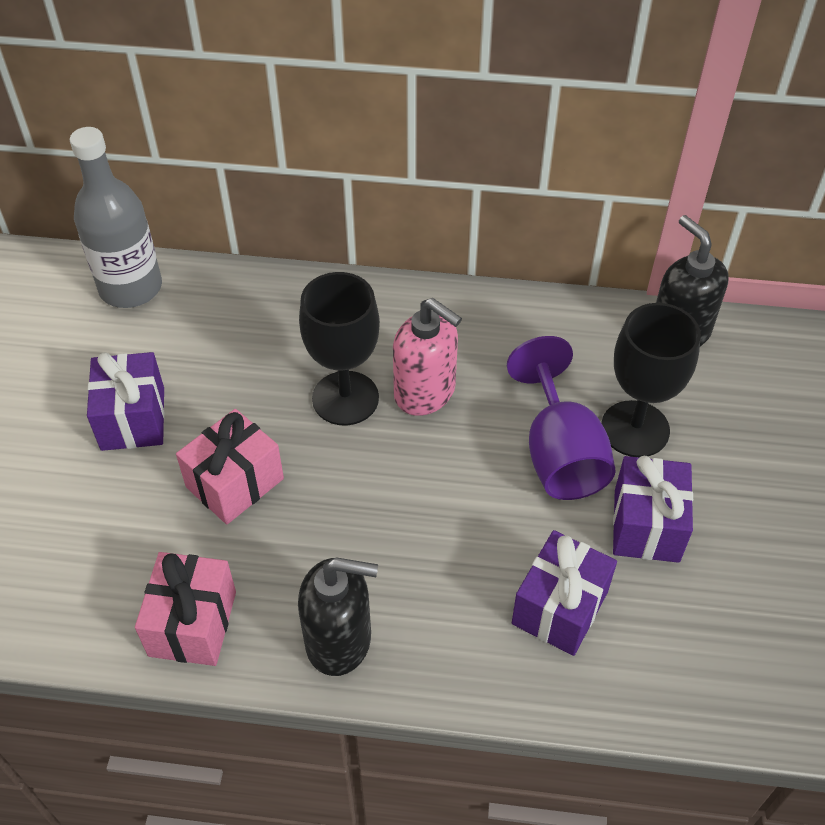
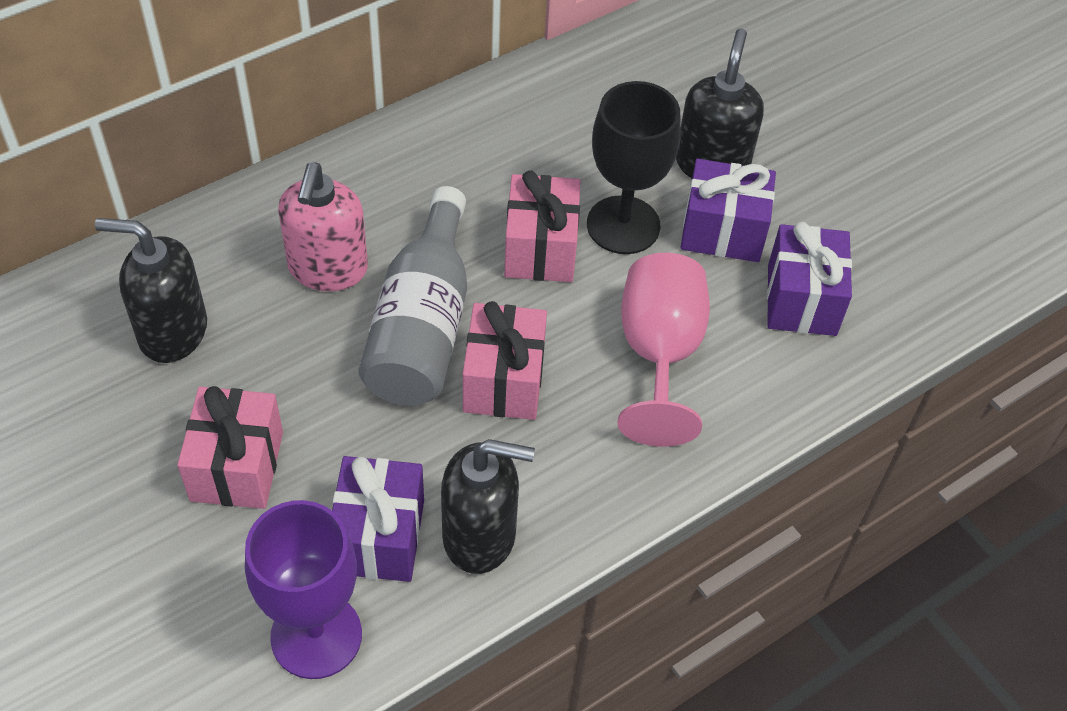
black goblet: [299,272,380,426] [601,303,701,457] = 2 -> [587,81,681,254] = 1
black soap dispenser: [298,557,378,676] [656,215,729,346] = 2 -> [95,218,207,363] [441,439,535,574] [676,29,764,178] = 3
pink gift: [135,552,236,666] [176,409,284,525] = 2 -> [177,386,283,509] [463,301,547,420] [504,170,581,282] = 3
pink goblet: none = 0 -> [617,253,710,447] = 1

